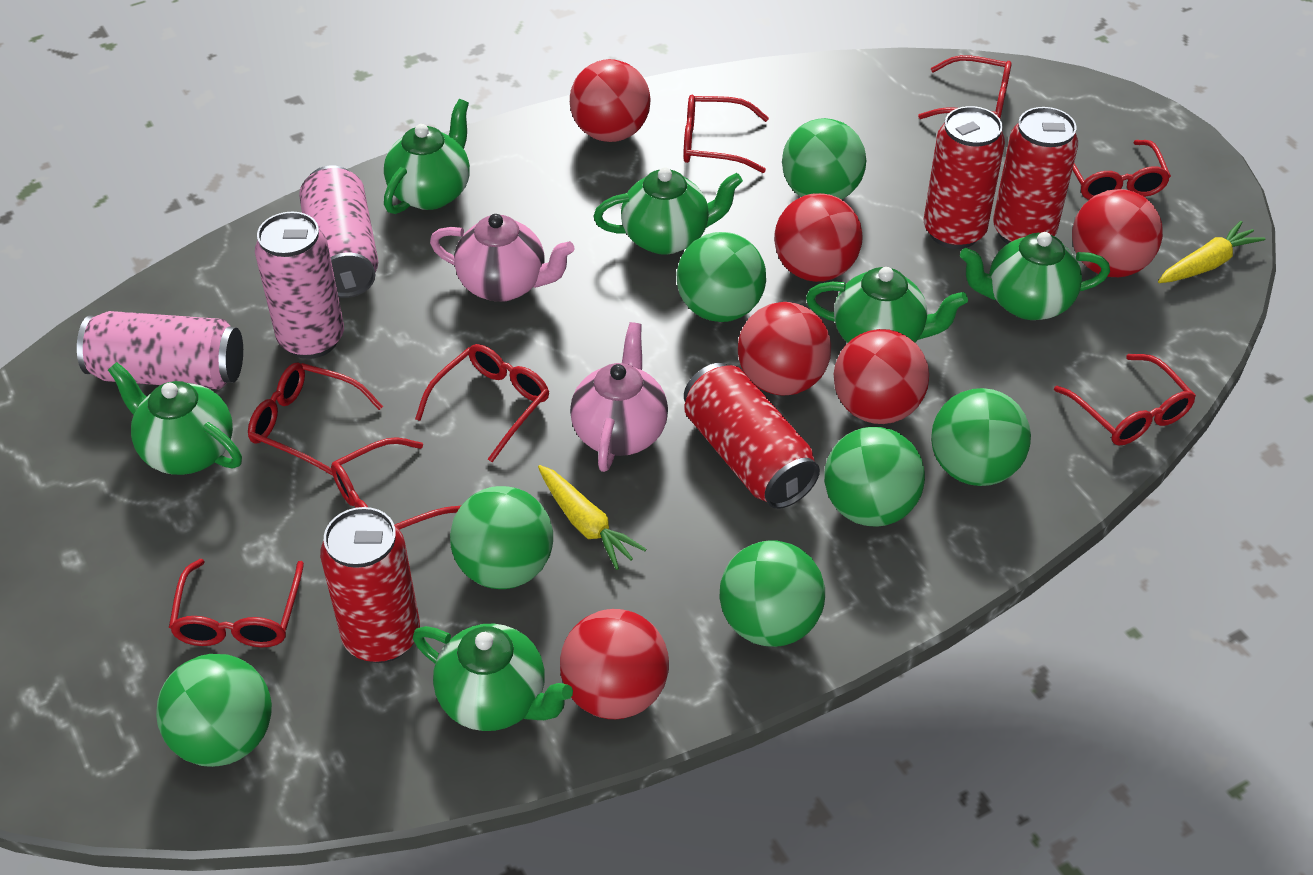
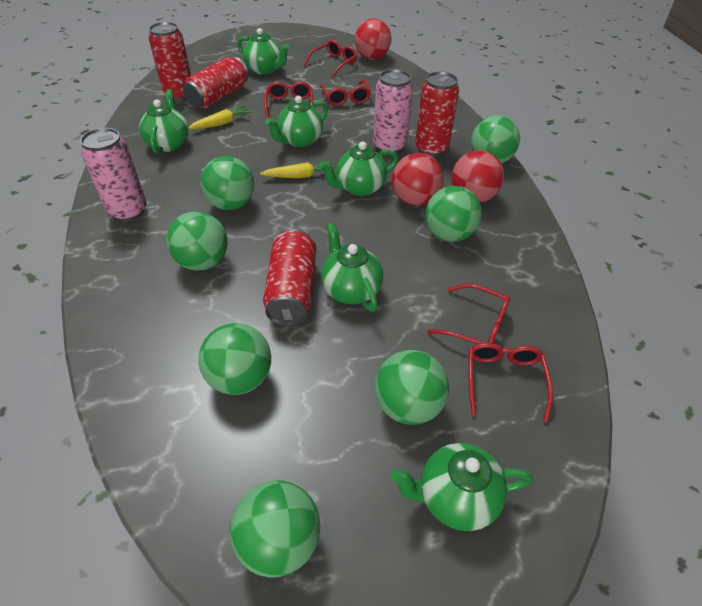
pink can: [77,311,243,389] [255,212,344,359] [299,165,378,298] = 3 -> [80,128,147,222] [373,69,413,153] = 2
pink teapot: [430,214,574,302] [570,322,668,472] = 2 -> none = 0
red ball: [560,609,669,719] [570,59,651,142] [738,302,831,395] [774,193,863,282] [834,329,929,424] [1072,189,1163,277] = 6 -> [355,18,392,60] [392,153,444,206] [451,150,504,203] = 3
red glasses: [169,559,304,647] [248,363,383,476] [331,437,461,530] [415,344,549,462] [683,95,769,173] [918,55,1012,119] [1054,354,1196,446] [1072,140,1171,200] = 8 -> [264,81,313,118] [304,40,357,77] [320,80,371,106] [427,284,510,344] [468,343,553,422] = 5

